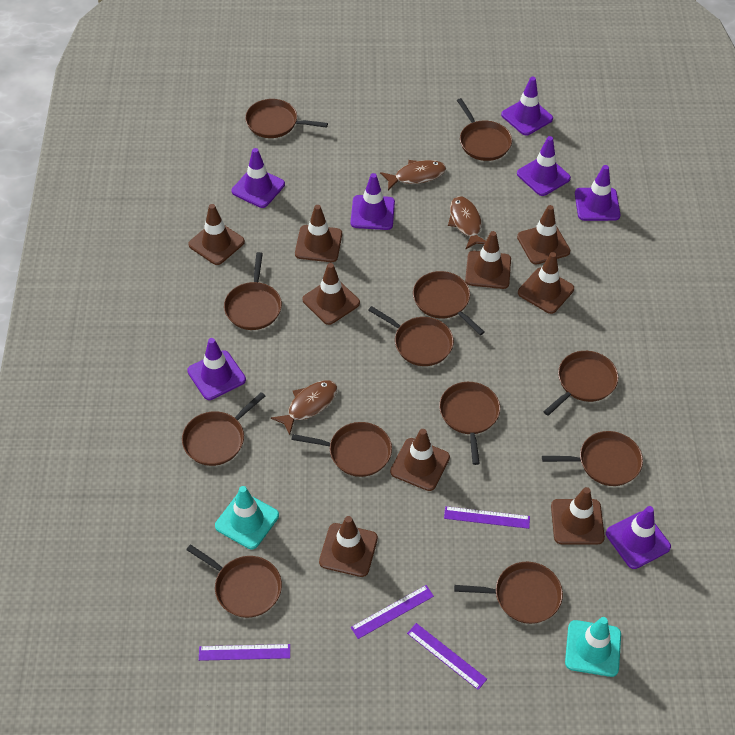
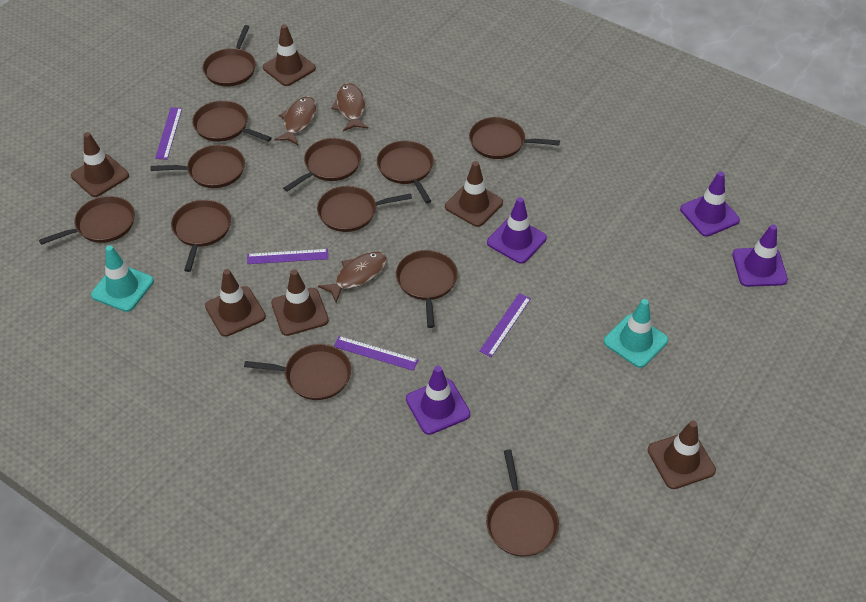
brown traffic cone: [188,204,245,265] [295,205,342,262] [302,263,360,325] [319,516,378,577] [390,429,450,491] [465,231,511,289] [517,205,570,264] [518,252,574,314] [551,487,605,545] = 9 -> [71,132,129,197] [205,269,266,337] [263,24,316,86] [271,269,329,336] [445,161,503,227] [648,420,716,489] = 6
purple traffic cone: [187,338,246,400] [232,148,285,208] [351,173,395,230] [501,77,553,136] [517,136,571,196] [575,165,621,221] [606,506,671,569] = 7 -> [406,366,470,435] [487,197,547,264] [680,171,740,237] [732,224,788,287] = 4

